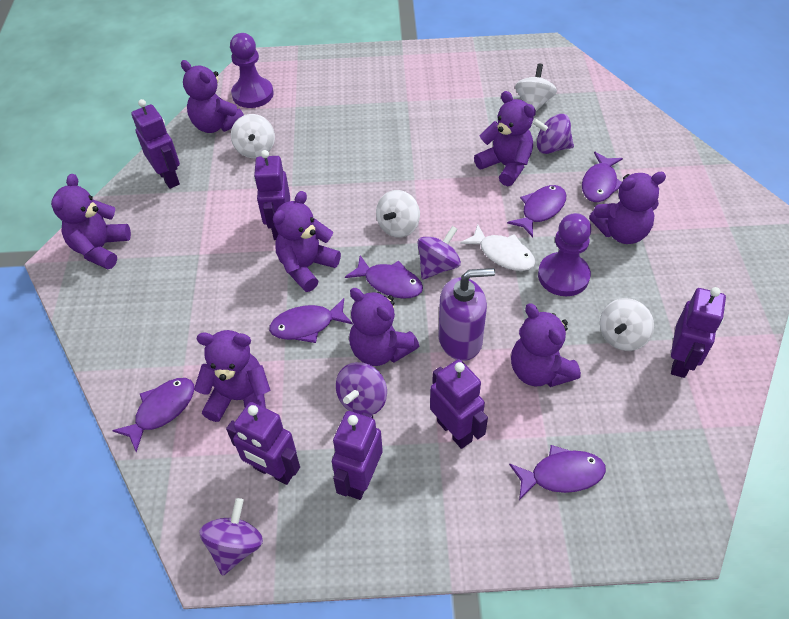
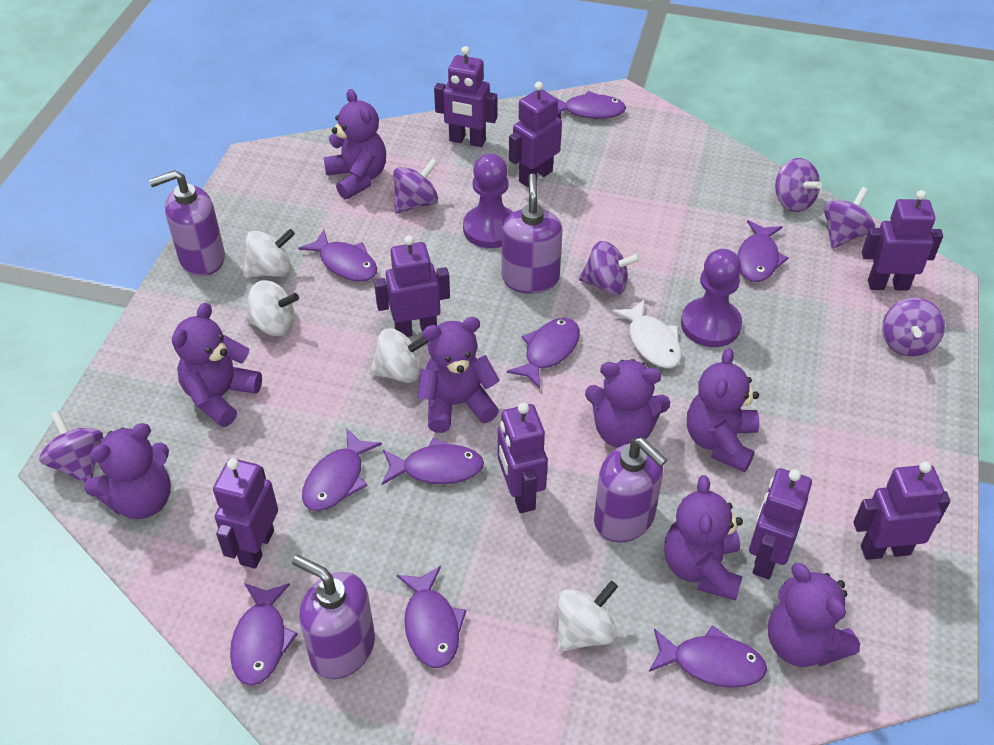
purple fish: [112,378,194,452] [269,298,353,343] [345,255,423,299] [507,185,566,237] [509,445,606,500] [582,152,623,202] = 6 -> [230,583,298,686] [299,230,377,282] [302,428,382,511] [382,437,484,485] [397,566,467,668] [507,318,580,389] [557,91,626,119] [649,625,767,688] [737,220,789,282] = 9
purple robot: [131,99,180,189] [226,402,300,485] [254,150,290,240] [332,411,383,500] [430,359,488,449] [671,287,726,378] = 6 -> [213,458,278,569] [374,235,450,337] [434,46,497,147] [498,403,548,513] [509,82,562,187] [749,468,812,579] [853,461,951,560] [862,190,943,291] = 8
purple soap dispenser: [438,268,495,361] = 1 -> [149,170,225,276] [292,555,375,679] [502,173,562,294] [594,437,667,543] = 4
purple spinning top: [199,498,263,576] [336,362,387,415] [417,226,461,279] [532,114,574,154] = 4 -> [39,410,103,483] [393,158,438,214] [579,241,641,295] [775,158,822,212] [824,187,875,249] [882,298,945,357] = 6

